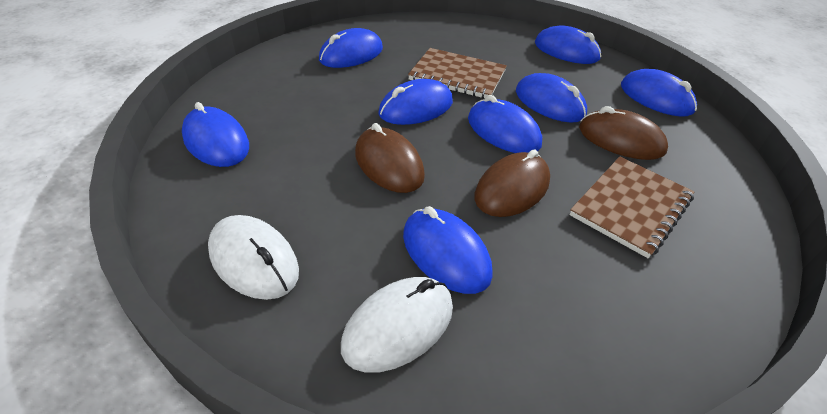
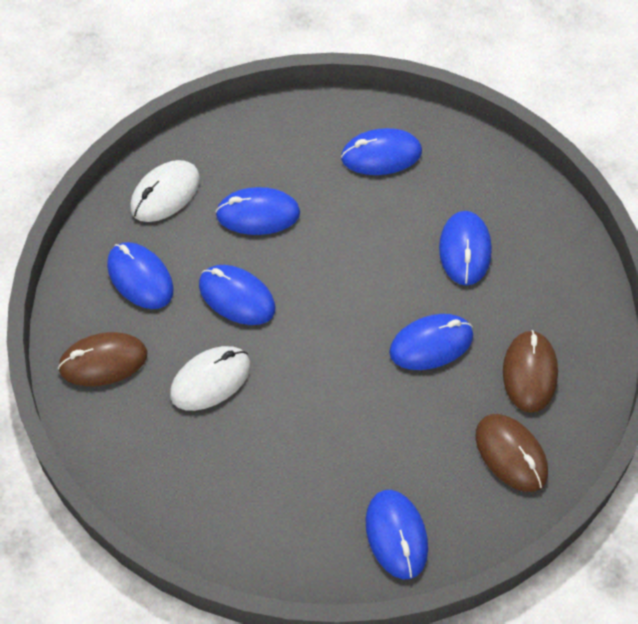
blue mouse: [182,102,249,167] [319,28,383,68] [378,79,453,125] [403,206,493,294] [468,95,542,153] [516,73,587,123] [535,25,601,64] [621,69,697,117] = 8 -> [107,242,174,309] [199,265,275,325] [215,187,300,235] [341,128,422,175] [366,490,428,579] [389,314,473,370] [439,211,492,285] = 7
brown notebook: [408,48,507,99] [569,157,694,258] = 2 -> none = 0

